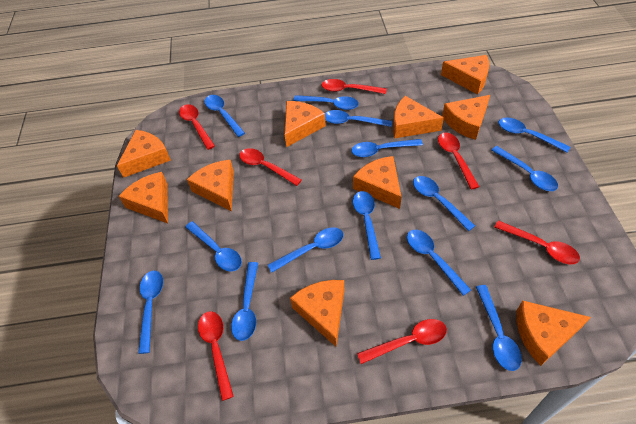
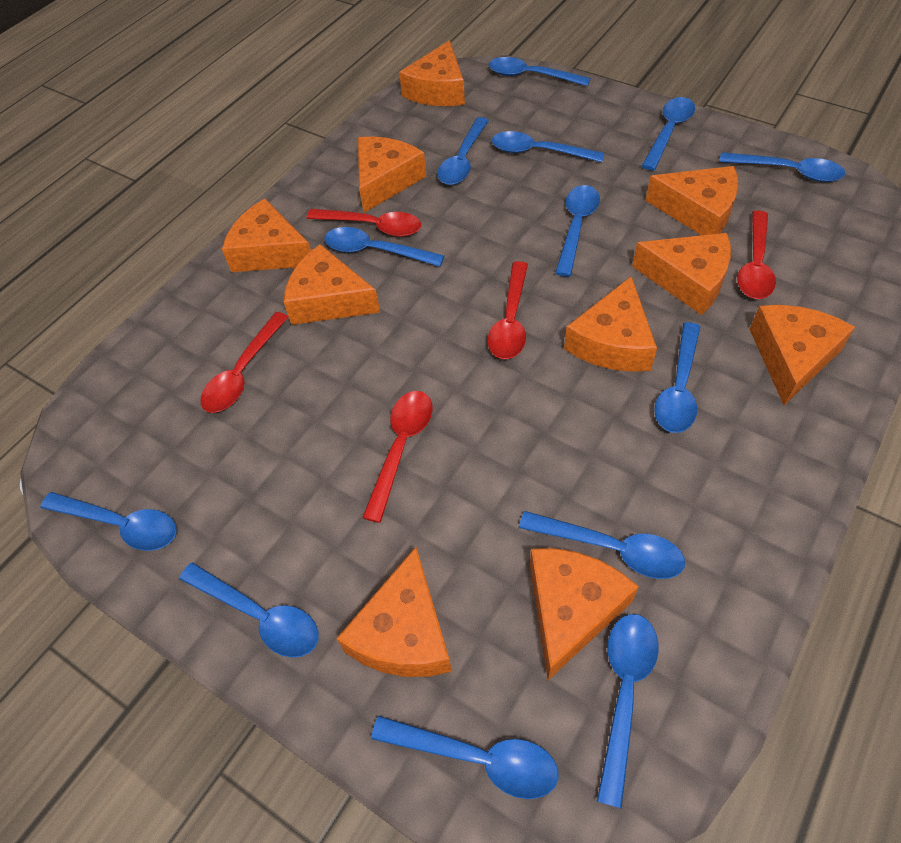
blue spoon: [138,271,163,354] [185,221,242,271] [204,95,245,137] [231,262,258,341] [268,227,344,273] [293,95,359,110] [325,110,392,127] [351,139,423,157] [353,191,381,260] [407,230,471,296] [413,176,475,231] [476,285,522,371] [491,146,558,191] [498,117,570,153] = 14 -> [40,492,177,551] [179,562,319,658] [324,227,444,266] [371,716,559,799] [437,117,489,185] [489,57,591,86] [492,131,605,162] [519,511,685,579] [555,185,600,277] [597,614,658,809] [642,97,695,170] [654,322,700,433] [719,152,845,182] = 13
red spoon: [179,104,215,150] [198,311,234,401] [239,148,302,186] [322,79,387,94] [357,319,447,364] [438,133,479,190] [494,220,580,264] = 7 -> [201,312,288,413] [307,209,421,237] [362,391,433,523] [488,261,528,359] [737,210,776,299] = 5

